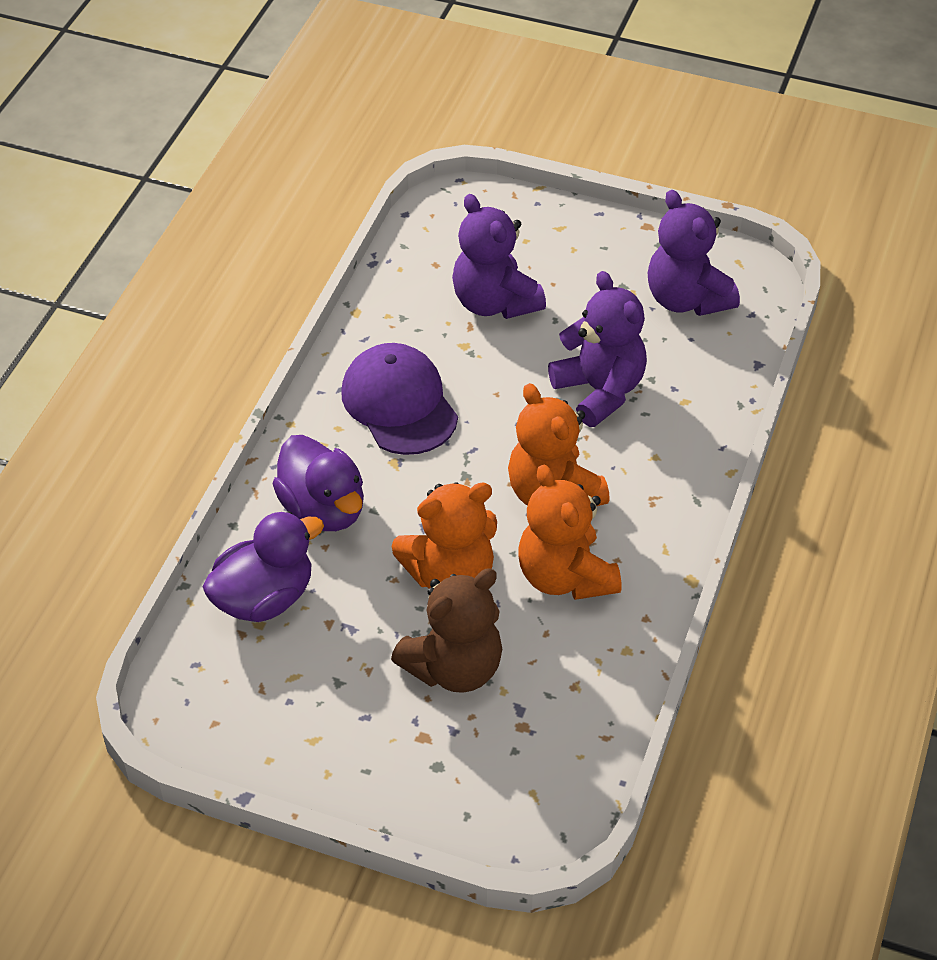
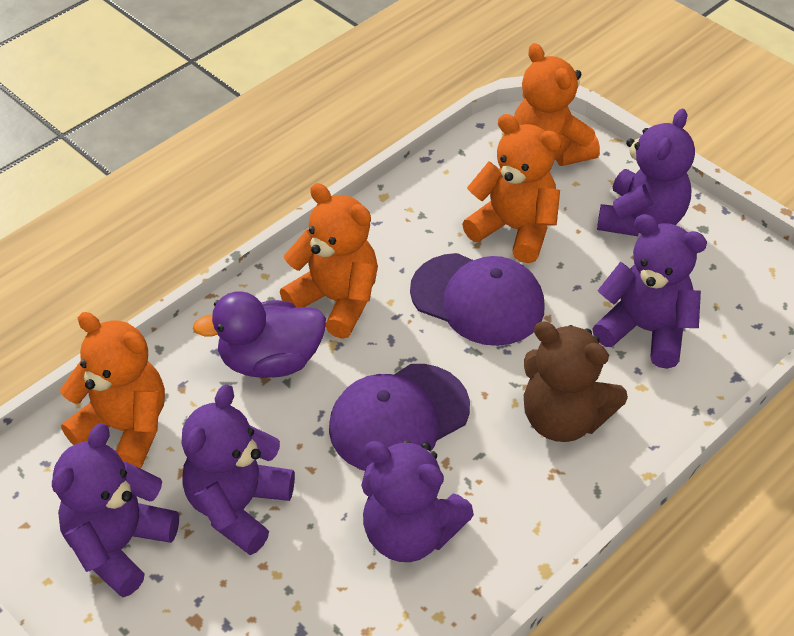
orange teddy bear: [392,482,497,588] [508,383,610,506] [518,465,622,600] = 3 -> [60,312,165,469] [280,183,378,339] [462,114,562,263] [514,43,600,166] = 4
purple cap: [341,343,458,455] = 1 -> [329,364,470,471] [410,253,545,346] = 2
purple duck: [203,511,324,622] [272,435,364,531] = 2 -> [193,291,326,378] = 1
purple teddy bear: [452,194,546,319] [548,271,647,427] [648,190,740,316] = 3 -> [52,423,179,597] [181,384,295,555] [361,440,474,562] [592,214,707,369] [597,109,695,236] = 5

